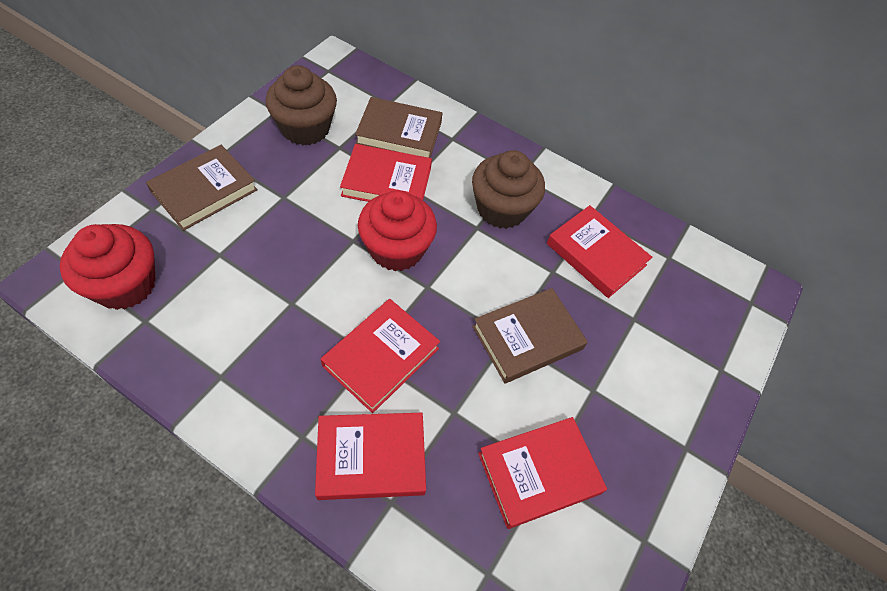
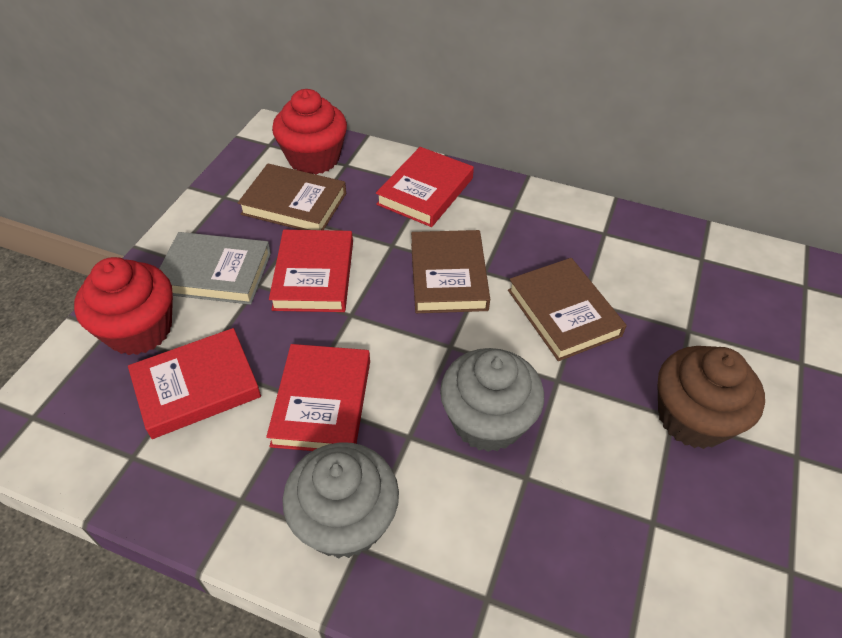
brown cupcake: [265,65,337,145] [472,150,545,229] = 2 -> [657,346,765,449] = 1
grey book: none = 0 -> [159,232,271,305] = 1
grey cupcake: none = 0 -> [282,442,399,558] [440,348,544,452] = 2
red book: [315,413,426,500] [321,299,440,413] [340,144,432,202] [478,417,607,529] [547,205,652,298] = 5 -> [128,328,261,439] [266,344,370,451] [269,230,353,312] [376,147,474,227] = 4

